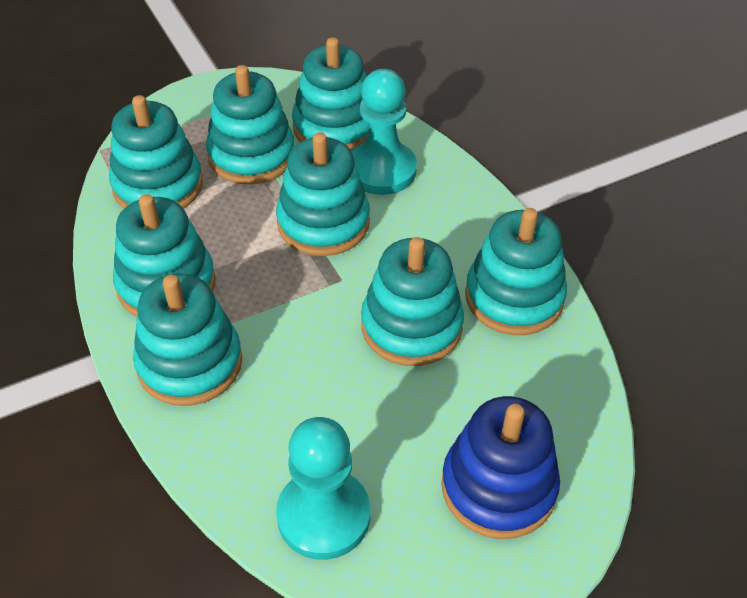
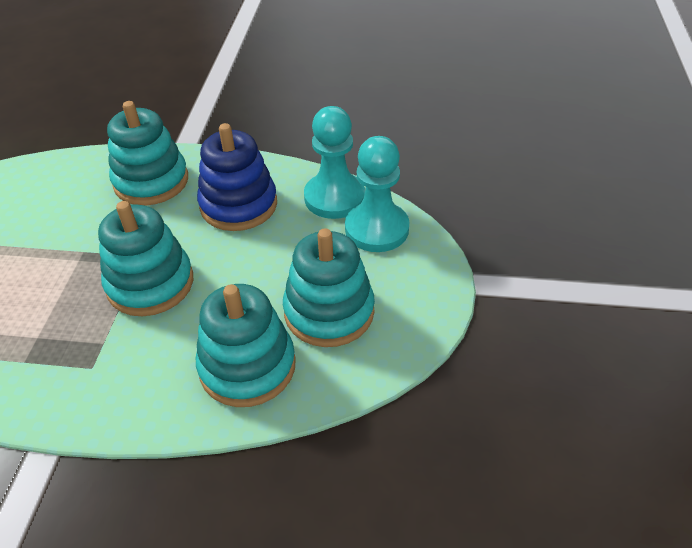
turquoise stacking toy: [109,95,203,209] [113,194,216,316] [133,274,242,406] [206,65,294,185] [276,132,370,256] [292,37,370,151] [361,237,464,366] [465,208,567,335] = 8 -> [98,201,193,316] [107,101,188,206] [196,284,296,407] [283,228,375,347] = 4

